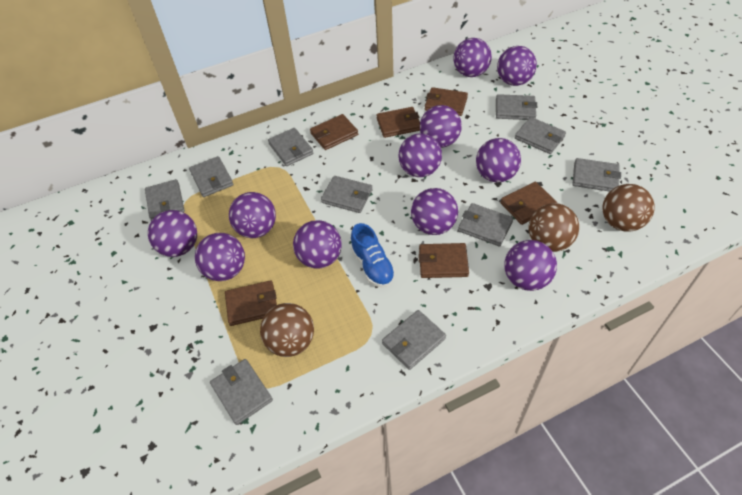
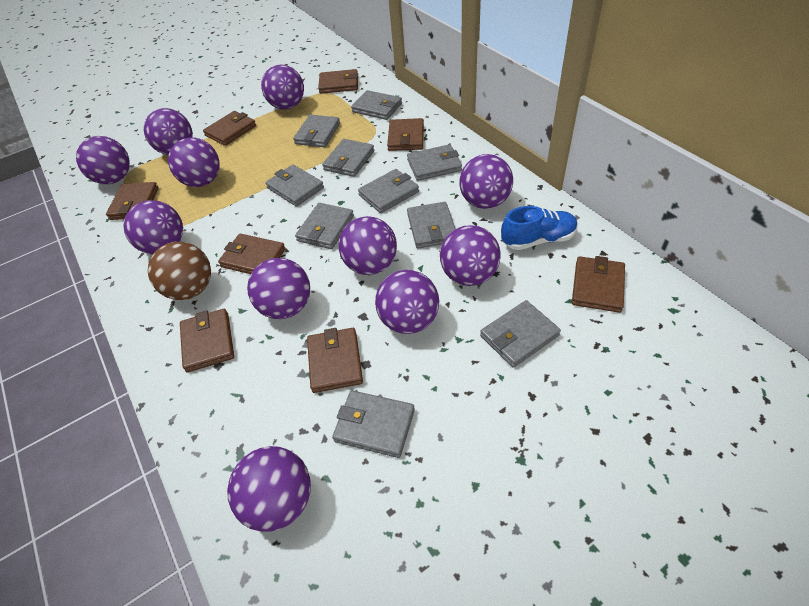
brown ball: [260,303,314,357] [528,203,579,252] [603,184,655,232] = 3 -> [148,242,211,300] = 1
brown wallet: [225,280,277,326] [310,114,358,150] [376,107,420,138] [418,243,469,278] [425,87,468,116] [500,182,557,225] = 6 -> [106,182,159,220] [180,309,234,372] [203,111,256,146] [218,234,286,274] [307,328,363,393] [318,69,358,94] [387,118,424,151] [572,256,625,313] = 8

